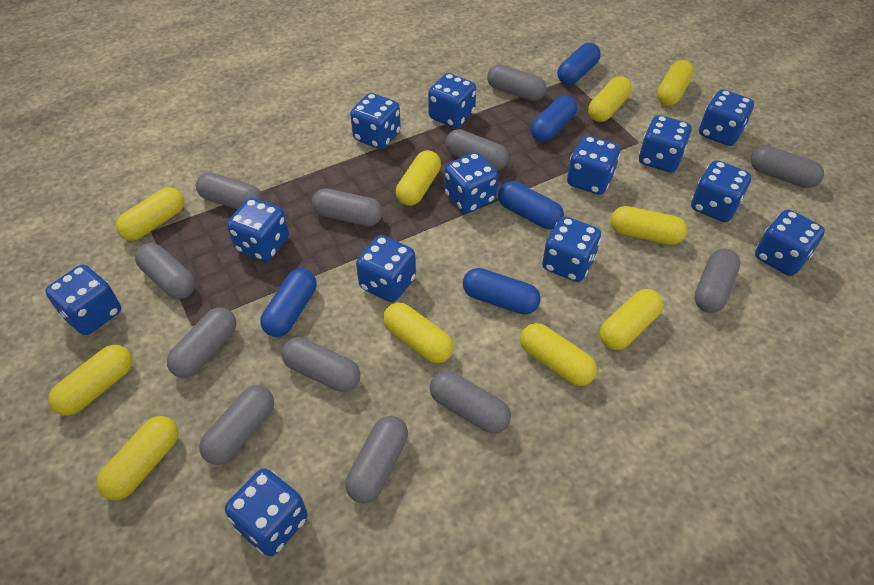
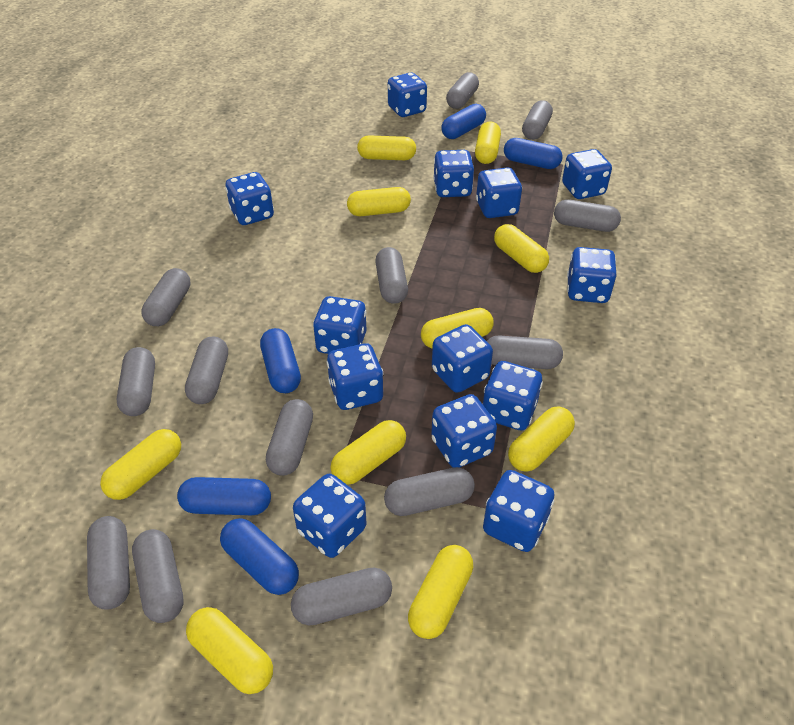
grey capsule: [135,243,195,299] [167,307,236,378] [196,172,263,210] [199,385,274,465] [281,337,360,392] [312,188,383,226] [345,416,408,503] [430,371,511,434] [445,129,509,171] [487,64,546,101] [694,248,740,313] [751,146,824,188] = 12 -> [87,516,130,610] [117,347,155,416] [132,529,184,623] [141,268,191,326] [185,337,228,404] [266,399,313,476] [291,568,392,625] [375,247,408,304] [384,467,475,516] [446,72,479,109] [487,335,563,369] [522,100,553,140] [554,199,621,232] = 13

